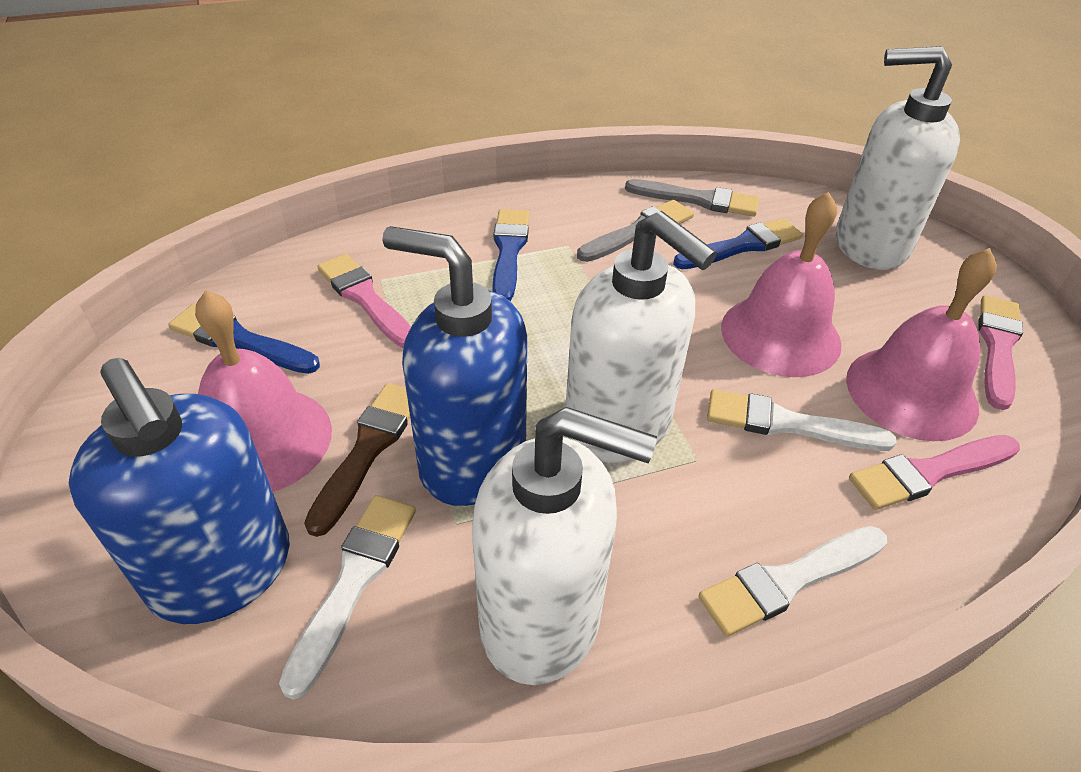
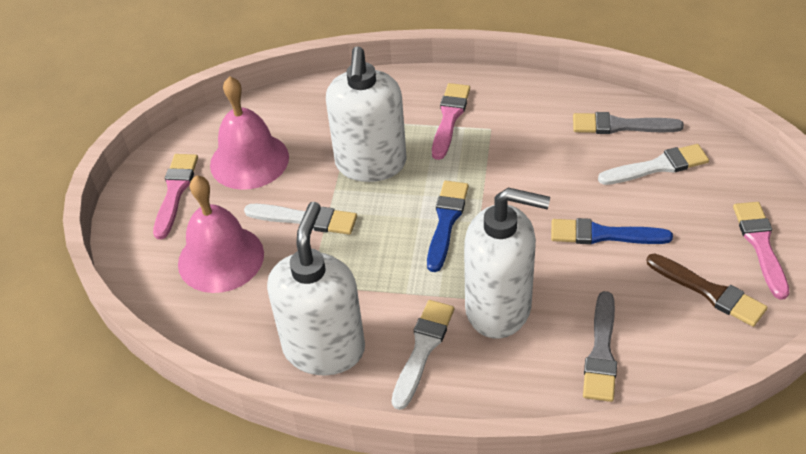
blue brush: [168,304,320,374] [492,209,529,302] [673,218,803,269] = 3 -> [427,181,469,272] [551,218,673,244] = 2
blue soap dispenser: [69,358,290,624] [382,226,527,506] = 2 -> none = 0
pink bell: [195,290,332,492] [721,192,842,377] [846,248,997,441] = 3 -> [178,175,264,293] [210,76,289,190] = 2

